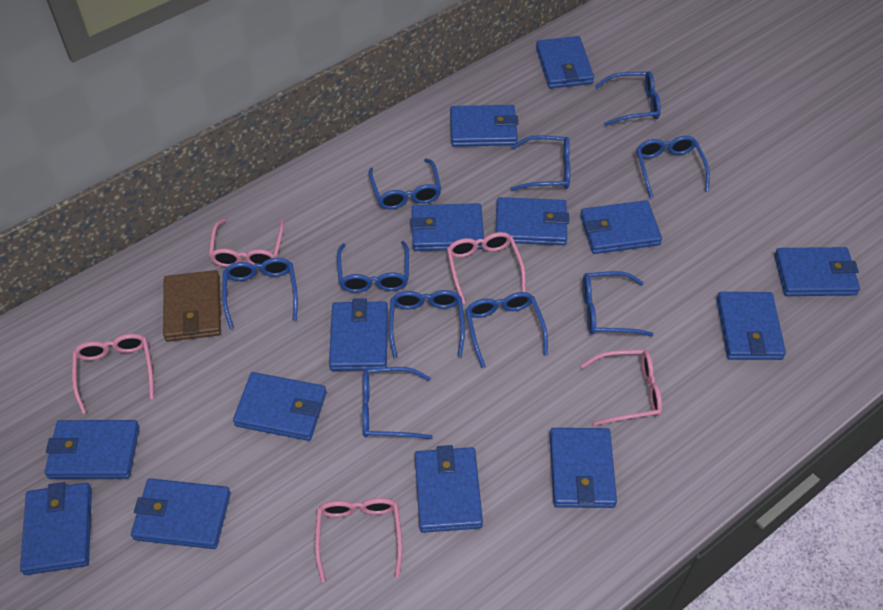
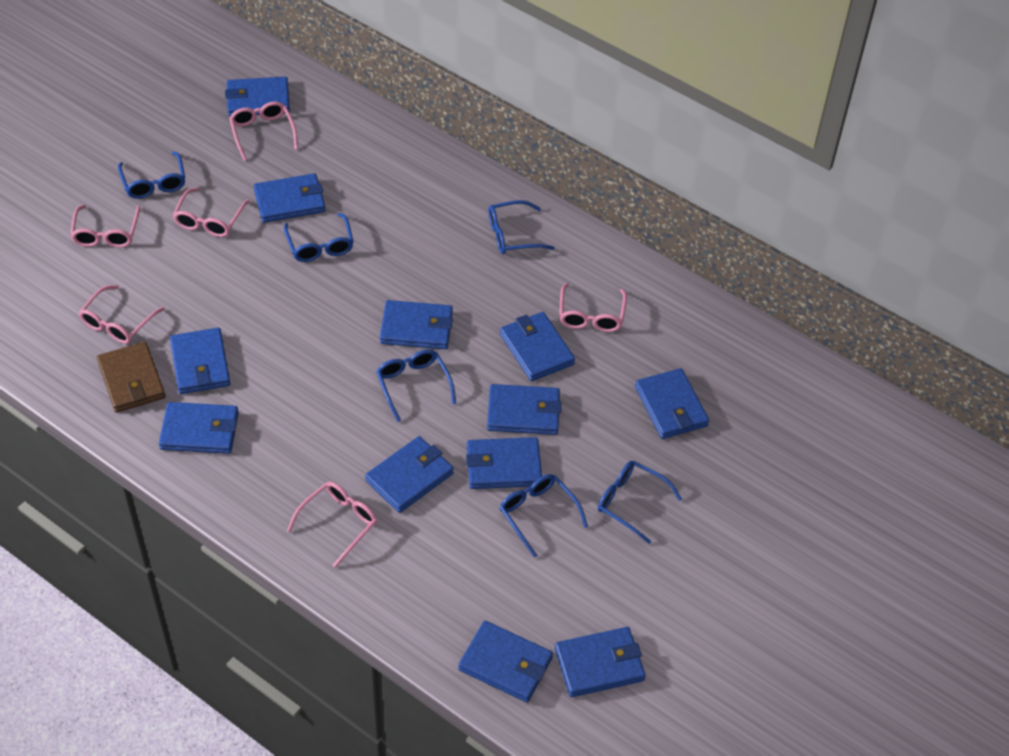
blue glasses: [222,258,298,329] [337,241,409,293] [362,367,433,439] [368,158,441,209] [389,290,465,358] [465,292,548,368] [510,135,570,191] [582,271,654,336] [595,71,661,126] [636,136,710,198] = 10 -> [118,152,185,199] [284,213,354,262] [376,349,456,422] [488,200,555,254] [499,474,588,558] [598,461,682,544] = 6
blue wallet: [20,482,92,575] [45,420,140,479] [131,478,231,549] [233,372,327,441] [329,298,388,371] [410,203,484,251] [415,445,483,533] [450,105,519,147] [496,197,569,245] [536,36,594,89] [550,428,617,508] [580,200,662,254] [716,292,786,360] [774,247,860,296] = 14 -> [159,402,239,454] [170,328,230,394] [225,77,290,117] [254,173,325,223] [365,436,454,513] [380,300,453,349] [458,621,553,702] [466,437,542,489] [487,384,561,435] [500,312,575,381] [555,627,646,697] [635,368,709,439] = 12
pink glasses: [72,334,154,414] [209,219,284,268] [315,498,402,583] [447,232,526,304] [580,350,662,426] = 5 -> [70,205,140,247] [79,285,165,344] [173,188,249,237] [229,101,298,161] [287,482,377,568] [559,283,627,332] = 6

